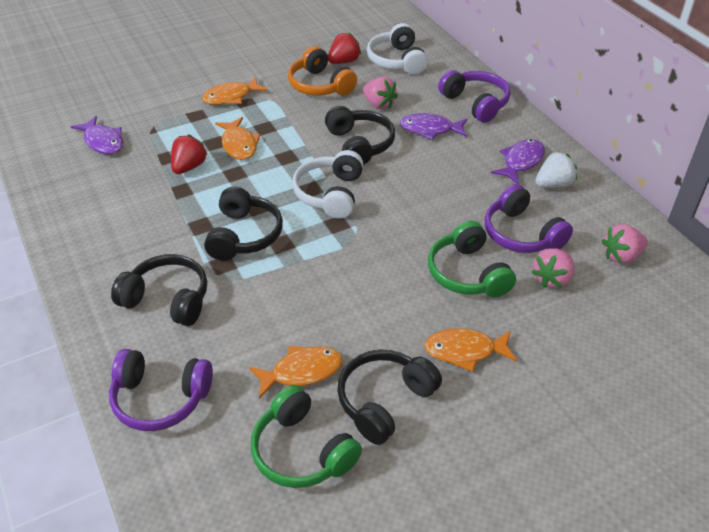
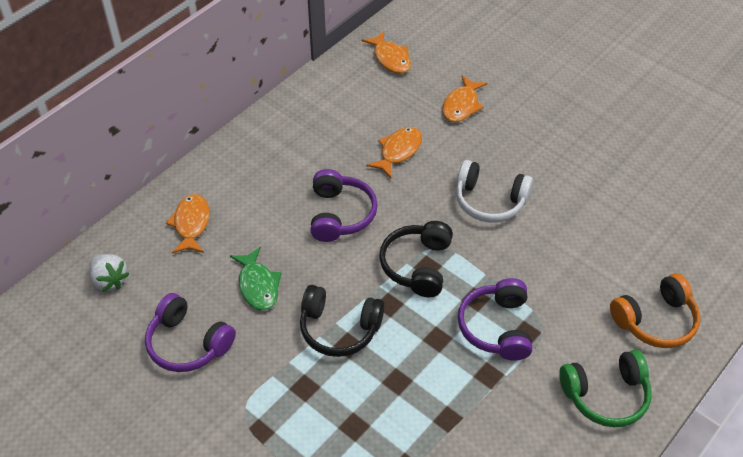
black headphones: [111,254,207,326] [204,187,283,260] [325,106,395,164] [337,349,442,445] = 4 -> [300,285,384,357] [379,221,453,297] = 2
green fish: none = 0 -> [230,247,282,310] = 1
green headphones: [251,385,362,488] [428,221,516,297] = 2 -> [559,350,651,427] = 1
pink strawberry: [363,77,398,110] [531,248,574,288] [602,224,648,264] = 3 -> none = 0
purple fish: [71,116,123,154] [400,113,467,140] [491,139,545,184] = 3 -> none = 0
red strawberry: [171,134,208,174] [328,33,361,64] = 2 -> none = 0
white headphones: [292,150,364,219] [367,23,428,75] = 2 -> [456,160,533,223] = 1

